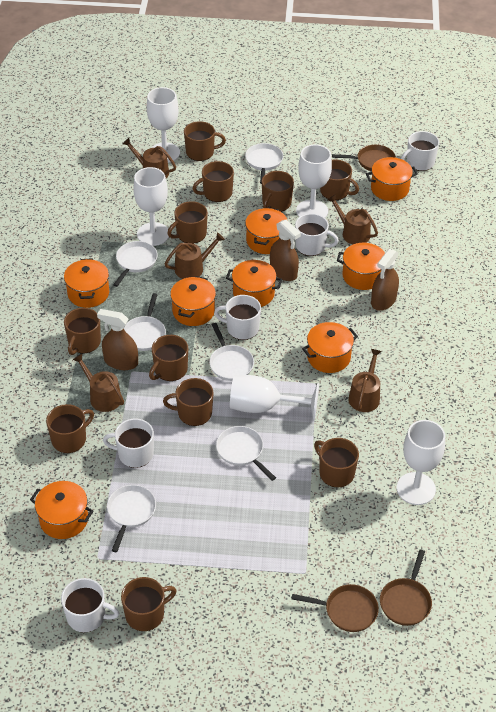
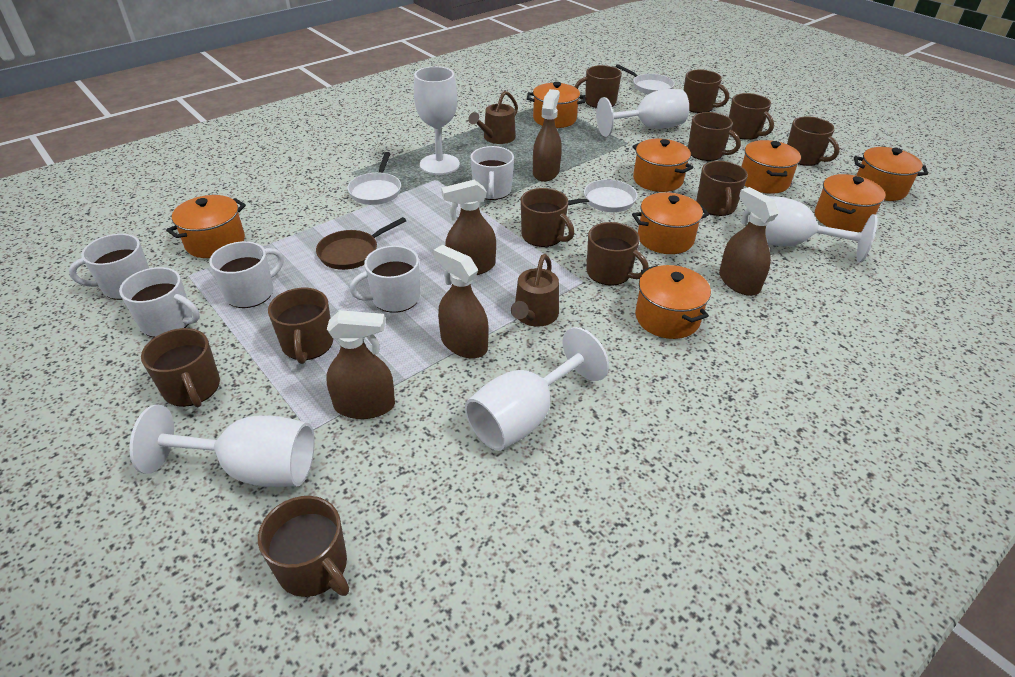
brown pan: [292,584,379,632] [332,145,396,171] [380,549,432,626] = 3 -> [316,217,406,270] = 1
brown spray bottle: [97,309,138,370] [270,220,301,281] [371,249,399,311] = 3 -> [326,310,395,419] [433,245,489,359] [441,180,496,275] [533,89,562,182] [719,187,779,296] = 5
brown watering can: [73,354,124,412] [123,138,176,178] [165,233,225,279] [328,194,378,244] [348,349,382,412] = 5 -> [468,91,518,144] [511,254,559,326] = 2
white pan: [107,485,156,552] [113,241,158,287] [124,293,166,351] [209,323,254,381] [216,426,276,481] [245,143,283,184] = 6 -> [348,152,401,205] [568,179,637,212] [616,64,675,94] = 3

